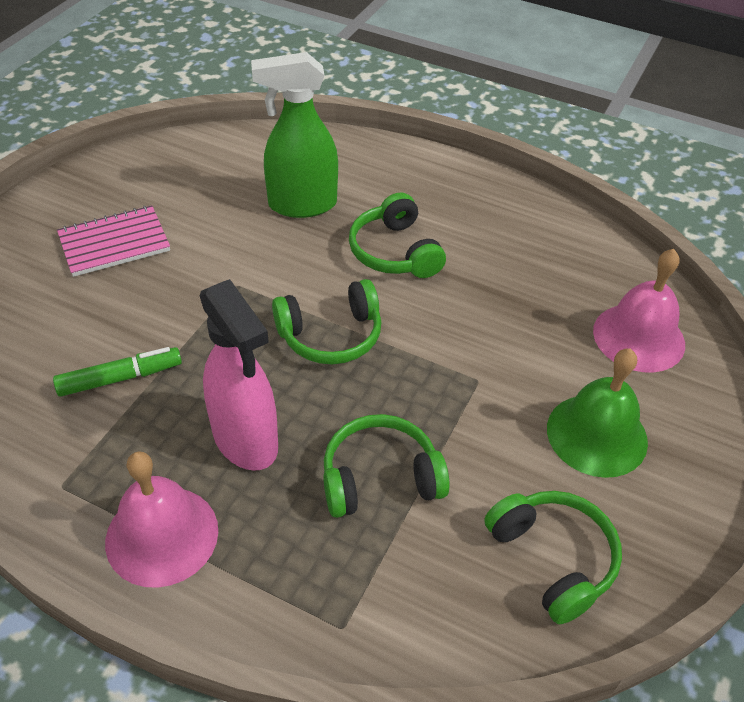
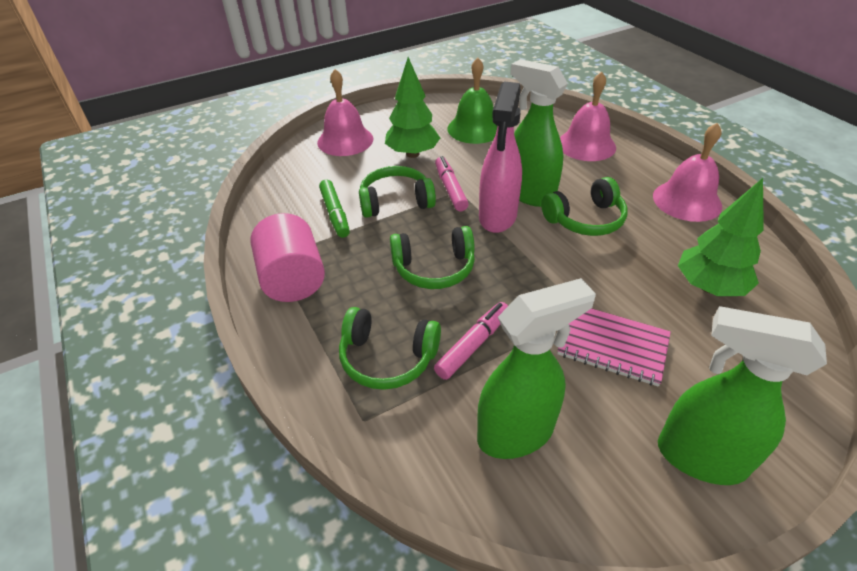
green spray bottle: [251,52,338,218] = 1 -> [477,278,596,459] [511,59,568,207] [658,306,827,485] = 3
green tree: none = 0 -> [385,57,440,158] [678,178,764,296] = 2
pink bell: [105,451,218,588] [593,249,685,373] = 2 -> [317,69,373,156] [560,72,616,161] [653,123,722,222] = 3
pink cylinder: none = 0 -> [250,213,325,302] = 1
pink marker: none = 0 -> [434,302,508,380] [435,156,469,211] = 2

